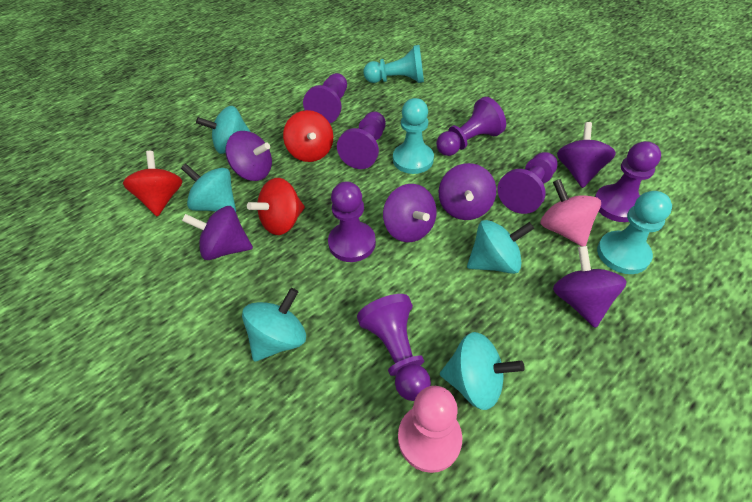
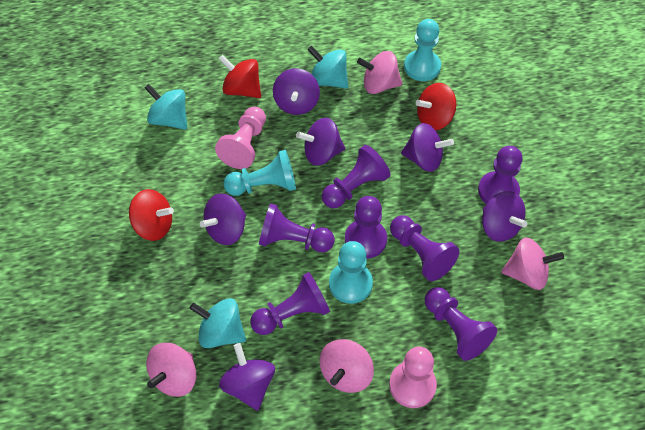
pink pawn: [398,386,462,473] = 1 -> [215,107,266,169] [389,347,437,408] = 2
pink spinning top: [540,179,601,246] = 1 -> [146,343,196,397] [320,339,374,393] [357,51,402,94] [501,237,564,290] = 4
turquoise spinning top: [181,164,236,212] [196,106,251,154] [242,288,306,361] [440,332,525,410] [467,220,534,274] = 5 -> [144,84,187,130] [190,298,246,348] [307,46,348,89] = 3

